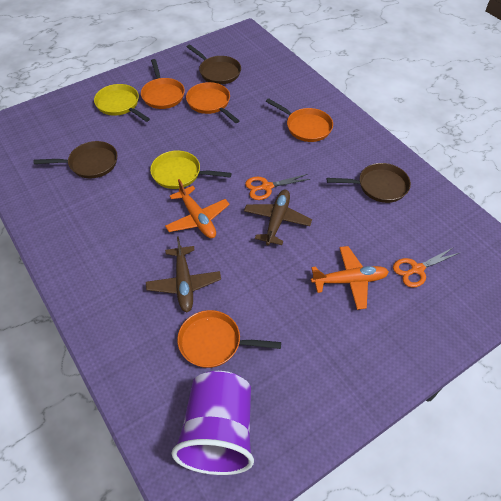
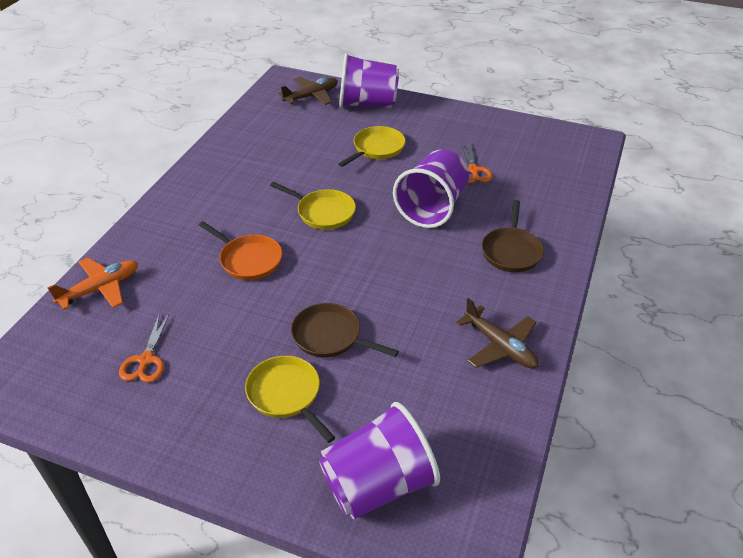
brown pan: [33,141,118,179] [187,44,241,85] [327,163,411,203] = 3 -> [291,303,399,358] [482,200,544,272] = 2
orange pan: [141,59,185,109] [177,310,281,368] [186,82,239,123] [266,98,333,142] = 4 -> [199,221,282,280] = 1
orange plane: [165,179,230,238] [311,246,389,310] = 2 -> [47,257,138,310] = 1
purple cup: [172,371,254,475] = 1 -> [319,402,440,519] [339,53,399,108] [393,149,469,228] = 3
yellow pan: [94,84,150,122] [150,150,232,189] = 2 -> [245,356,335,443] [270,182,356,230] [338,126,406,167] = 3

